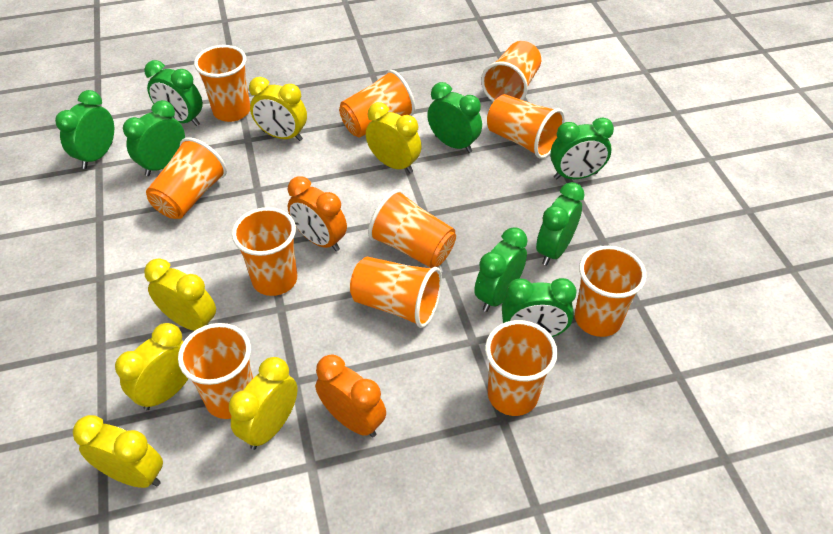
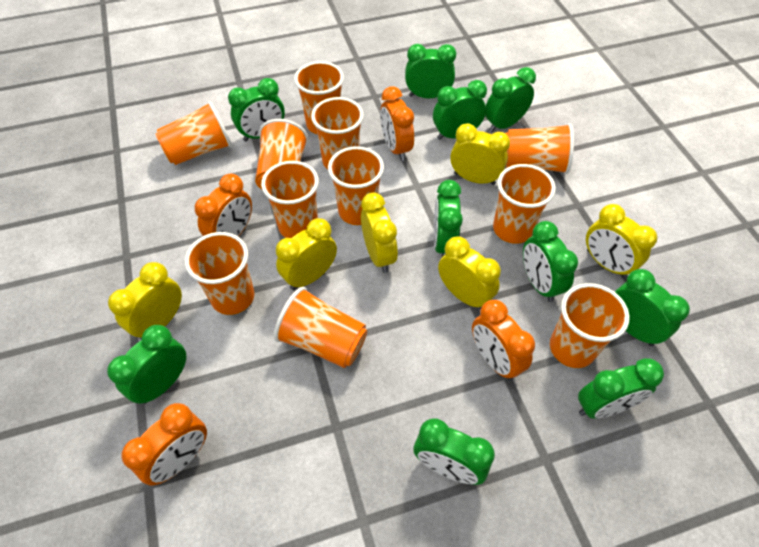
green clock: [55,90,114,169] [123,100,185,176] [144,60,203,126] [427,82,482,153] [474,227,528,312] [502,278,576,337] [536,182,585,265] [550,117,614,180] = 8 -> [107,325,186,404] [228,78,285,141] [405,44,456,98] [413,419,495,485] [433,80,487,140] [434,180,463,257] [485,67,536,132] [523,221,578,302] [578,358,664,418] [615,269,690,346] = 10
orange clock: [288,176,347,252] [315,355,386,437] = 2 -> [121,403,207,485] [195,174,252,237] [380,86,414,161] [472,300,535,380] = 4

